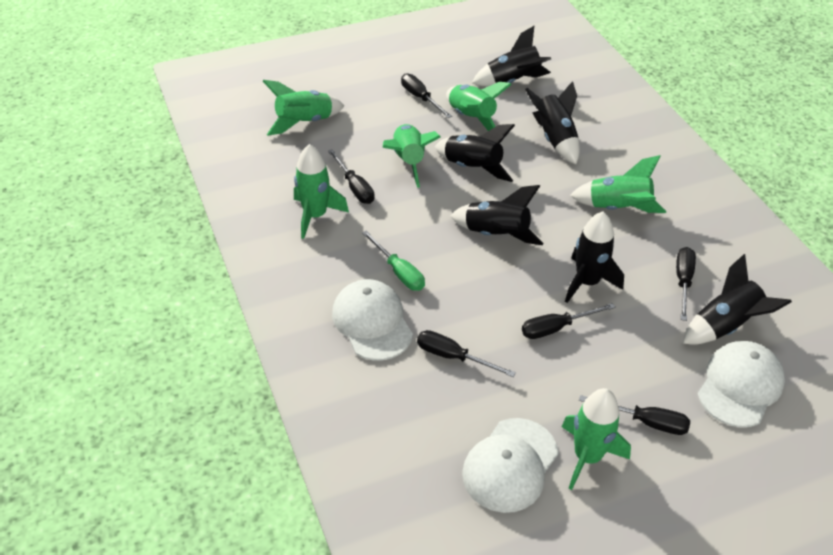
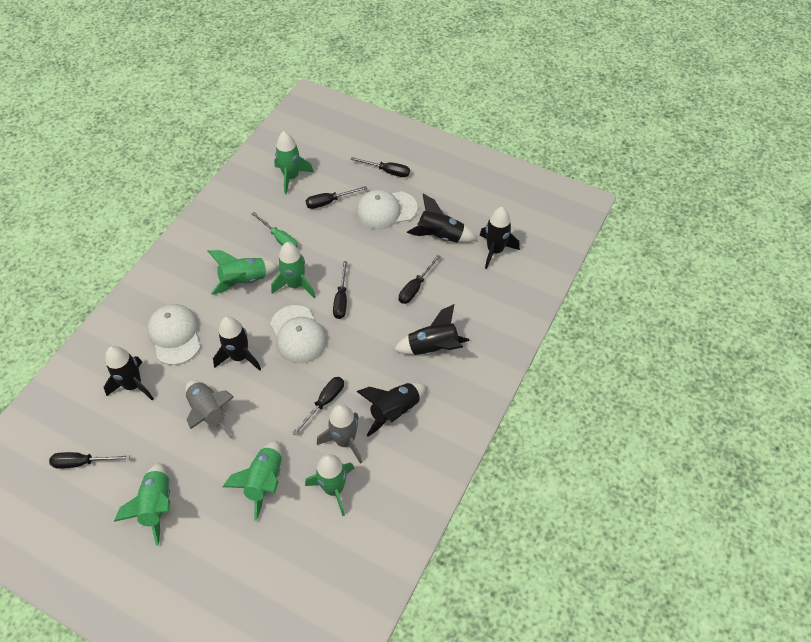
grey rocket: none = 0 -> [186,380,234,439] [317,404,362,464] = 2

